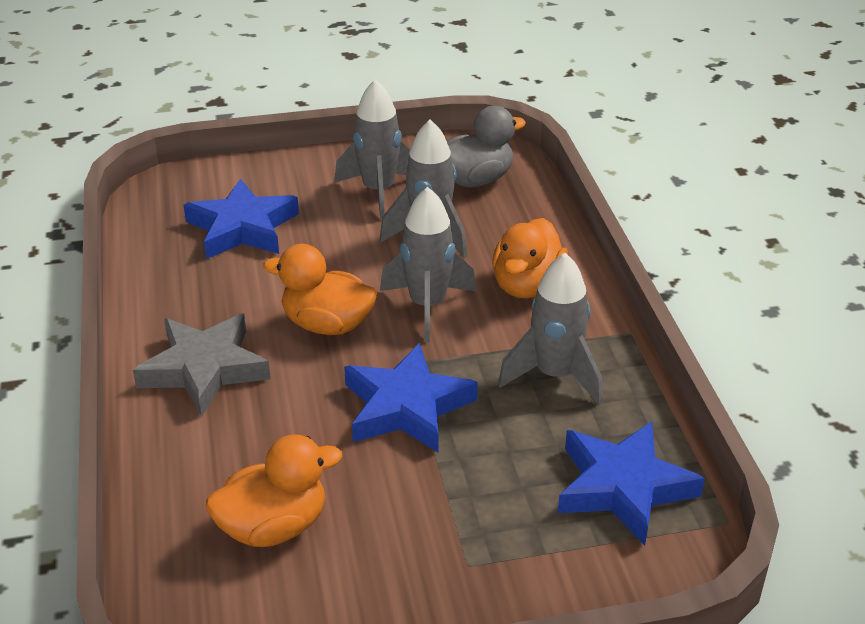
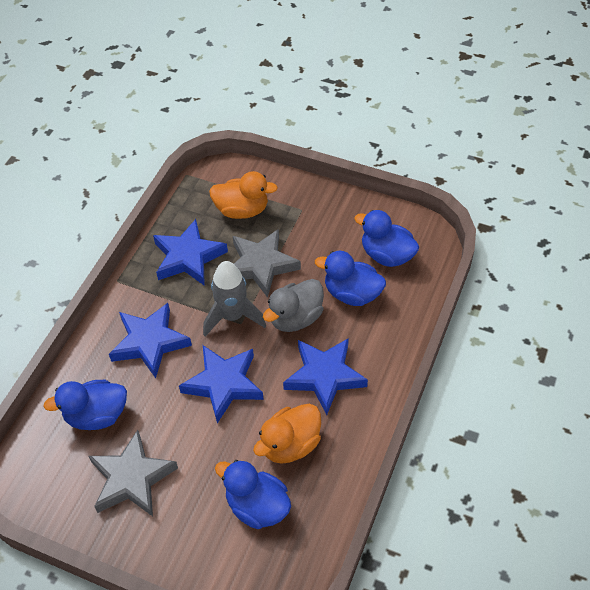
blue duck: none = 0 -> [43,380,127,430] [215,460,291,529] [315,251,386,306] [354,210,419,267] = 4
blue star: [183,179,299,259] [344,343,478,452] [558,421,705,545] = 3 -> [109,303,192,378] [153,219,228,286] [179,345,264,424] [283,338,368,415] = 4
grey rocket: [334,79,410,220] [379,120,467,258] [380,187,476,342] [498,253,603,406] = 4 -> [203,261,266,336] = 1
grey star: [133,314,270,417] = 1 -> [89,430,178,516] [233,229,301,298] = 2
orange duck: [206,435,342,547] [263,244,377,335] [492,218,568,299] = 3 -> [209,171,278,219] [253,404,321,464] = 2

